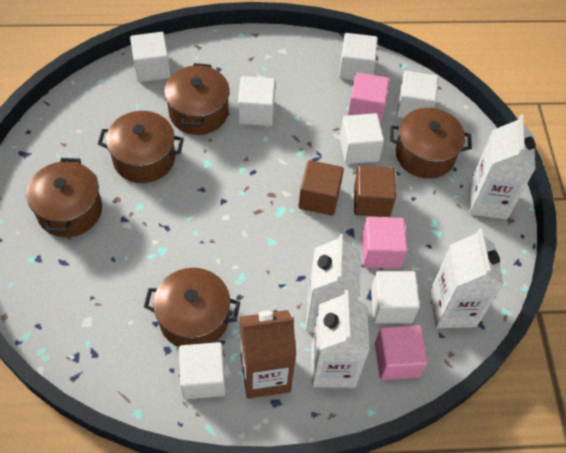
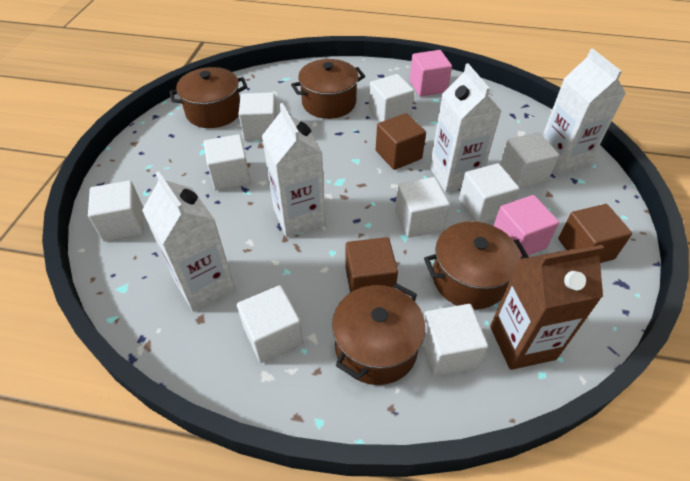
brown cube: [298,160,344,216] [354,165,396,217] = 2 -> [346,237,398,293] [376,113,426,170] [558,204,632,263] = 3
brown pot: [26,158,102,237] [98,111,184,183] [144,268,240,347] [164,63,230,135] [390,108,472,179] = 5 -> [170,67,247,128] [291,59,365,119] [332,283,425,385] [424,221,529,309] = 4
pink cube: [348,72,389,124] [362,217,407,269] [375,325,428,380] = 3 -> [409,50,452,97] [494,195,559,257] = 2
white cube: [130,32,171,82] [179,342,226,399] [238,76,275,126] [339,33,378,80] [340,113,384,164] [371,271,420,323] [396,71,438,118] = 7 -> [88,180,144,242] [204,134,251,191] [237,285,303,363] [239,92,278,141] [369,74,414,122] [395,177,450,238] [422,304,488,377] [459,163,519,223] [500,132,559,189] = 9

